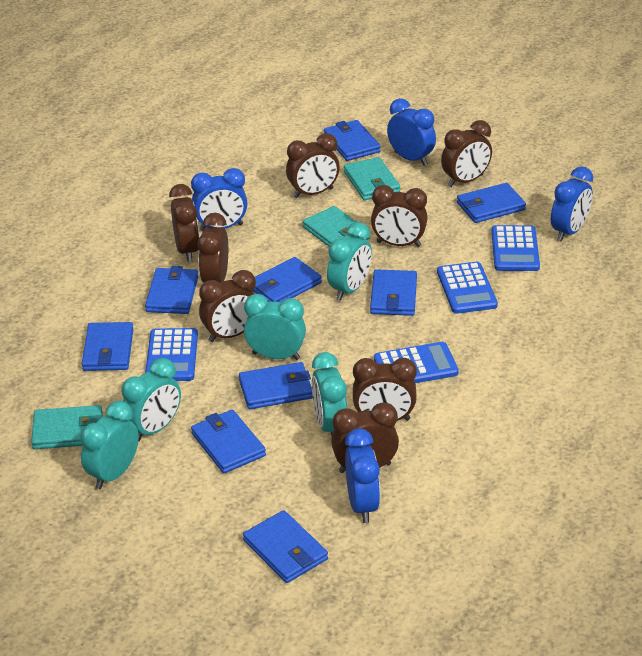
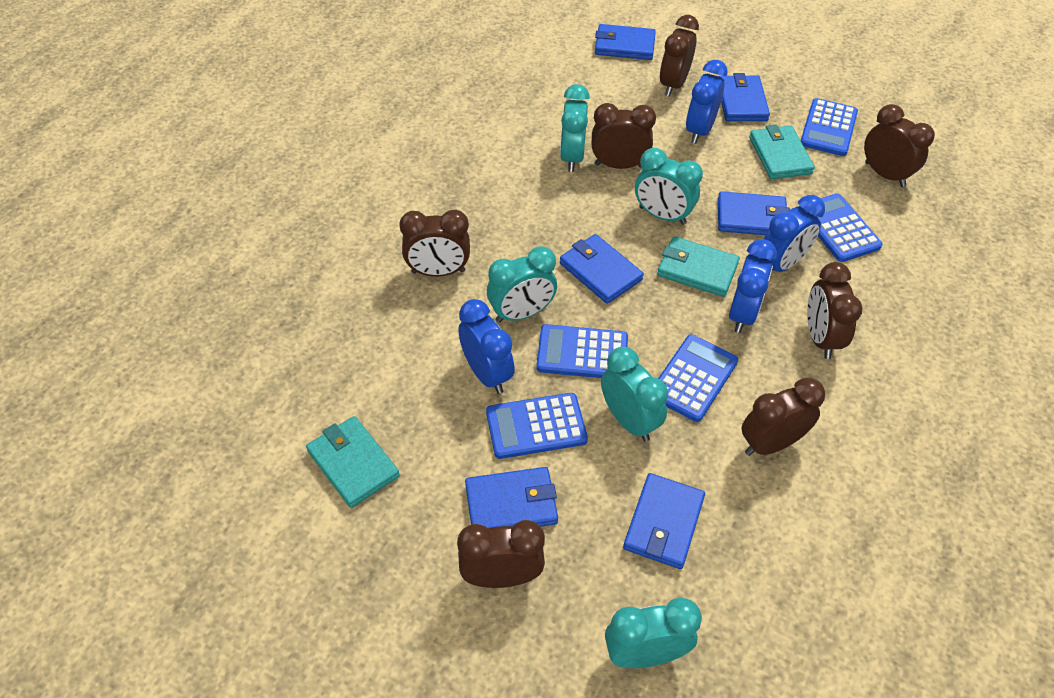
blue calculator: [145,328,198,381] [374,342,459,383] [437,262,498,314] [491,225,540,271] = 4 -> [486,393,588,459] [536,324,628,378] [658,335,738,422] [799,193,883,262] [801,98,858,156] = 5
blue wallet: [82,322,133,371] [145,266,198,314] [191,409,266,473] [239,362,313,409] [243,510,328,583] [252,257,322,302] [324,120,381,161] [370,269,417,316] [457,183,526,223] = 9 -> [465,467,558,528] [560,234,644,304] [595,24,656,60] [623,473,705,569] [718,191,790,235] [719,73,770,121] = 6
brown clock: [169,184,199,262] [198,213,228,283] [199,270,256,342] [286,133,340,198] [331,402,399,473] [353,358,417,421] [371,185,428,247] [441,120,492,187] = 8 -> [399,210,470,276] [457,520,545,588] [592,103,656,169] [660,15,699,97] [742,377,825,456] [807,262,862,359] [864,104,935,187] = 7

